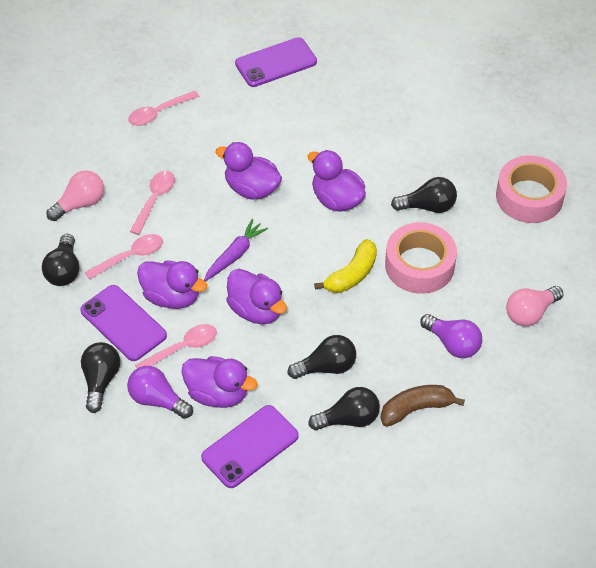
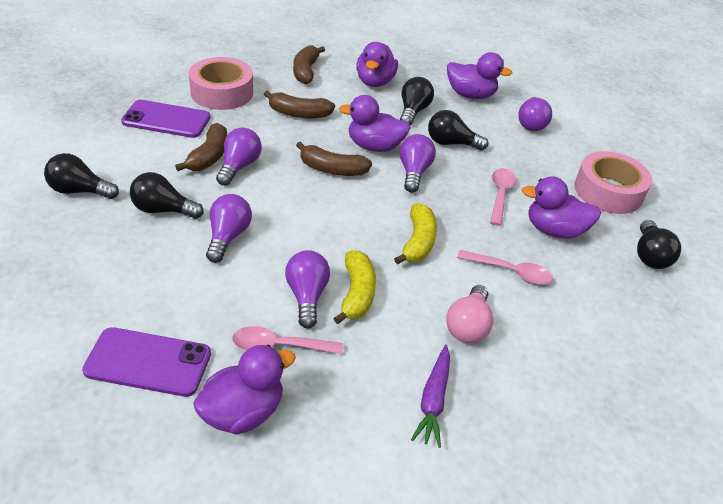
brown banana: [381,385,465,427] = 1 -> [175,123,227,171] [264,90,335,119] [293,45,325,84] [296,141,372,176] = 4
pink light bulb: [46,170,104,221] [506,286,564,326] = 2 -> [446,285,493,343] = 1
pink spoon: [85,234,163,280] [128,91,199,126] [130,171,175,235] [135,324,217,368] = 4 -> [232,326,343,354] [457,250,553,285] [490,168,516,226] = 3
purple light bulb: [127,366,193,419] [420,314,482,358] = 2 -> [206,194,252,263] [216,128,262,186] [285,250,330,328] [399,134,436,192] [518,97,552,131] = 5
purple phone: [80,285,167,361] [201,405,299,488] [235,37,317,87] = 3 -> [82,327,211,397] [121,100,210,138] = 2
yellow banana: [314,239,377,293] = 1 -> [333,250,376,324] [394,203,437,265] = 2

